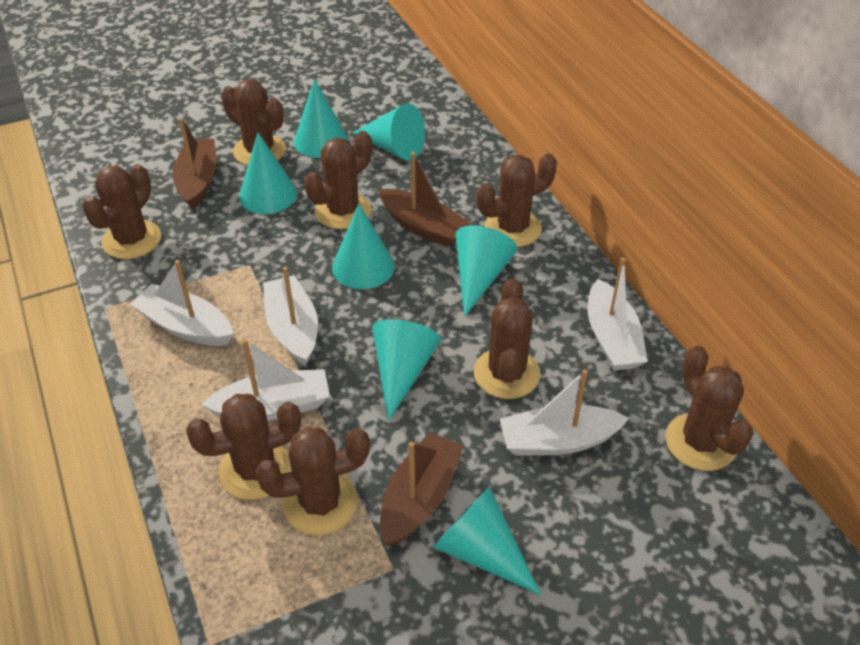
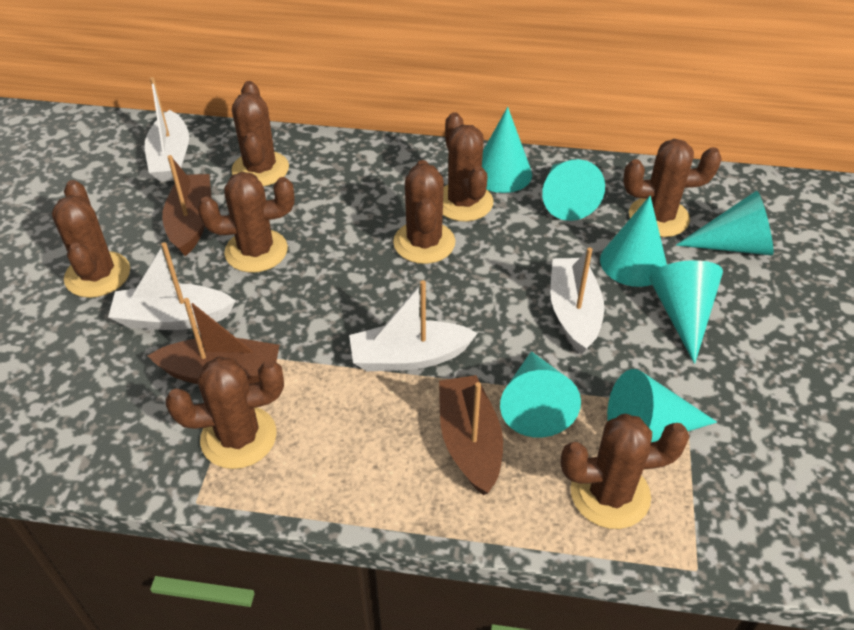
white boat: [130,260,233,346] [201,339,330,421] [263,267,318,366] [500,369,629,456] [588,258,648,371] = 5 -> [108,242,236,330] [145,77,189,182] [349,280,478,371] [550,247,604,355] = 4

